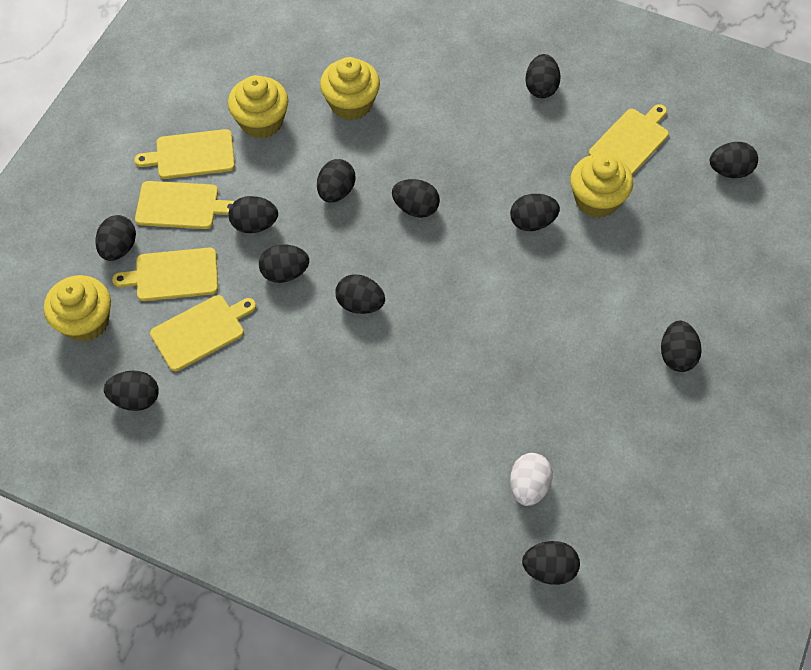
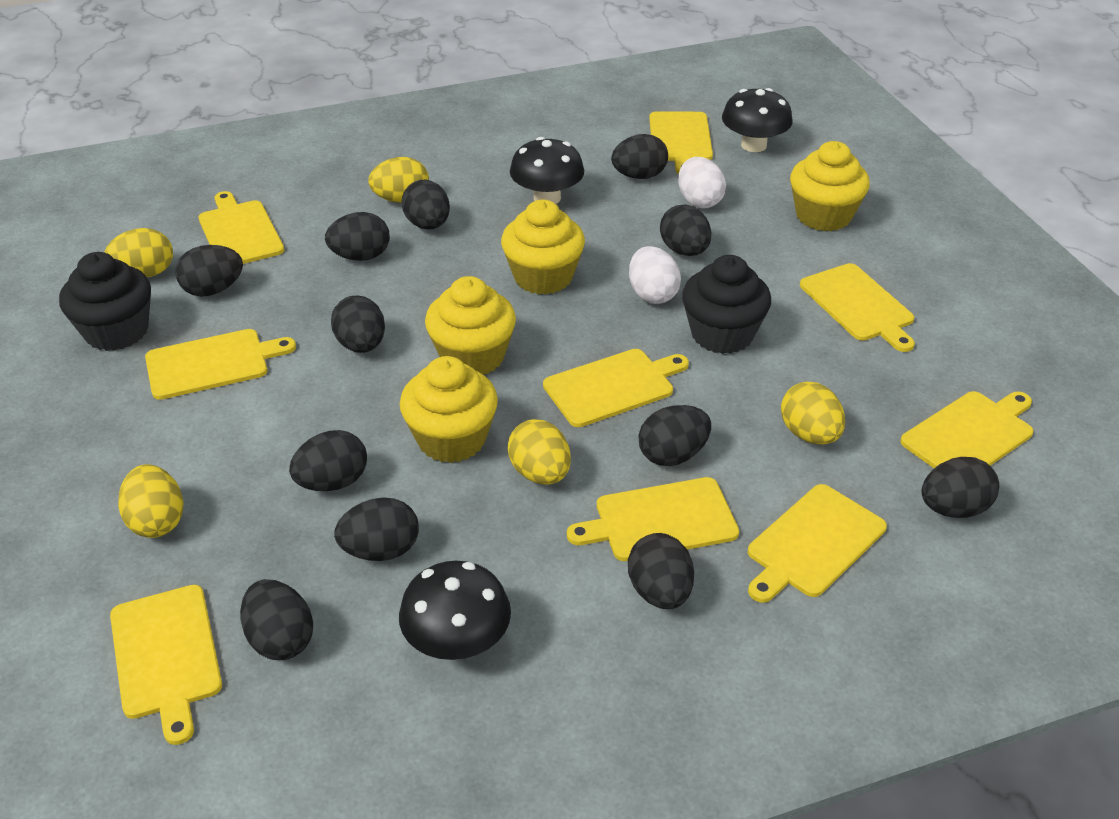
black cupcake: none = 0 -> [59,252,151,351] [682,255,771,354] = 2
black mushroom: none = 0 -> [399,561,511,660] [510,137,584,204] [722,88,793,152] = 3
white egg: [510,453,553,506] = 1 -> [629,246,681,304] [678,157,726,209] = 2
yellow cutting board: [112,247,218,301] [134,129,235,179] [135,181,235,229] [150,295,256,371] [589,104,669,175] = 5 -> [110,585,222,745] [145,329,296,400] [199,191,284,264] [543,349,689,427] [567,477,739,561] [649,111,713,174] [748,484,887,603] [800,263,915,352] [900,391,1033,468] = 9
yellow egg: none = 0 -> [104,228,173,277] [118,464,183,538] [368,157,429,203] [508,419,571,485] [781,381,845,445] = 5

